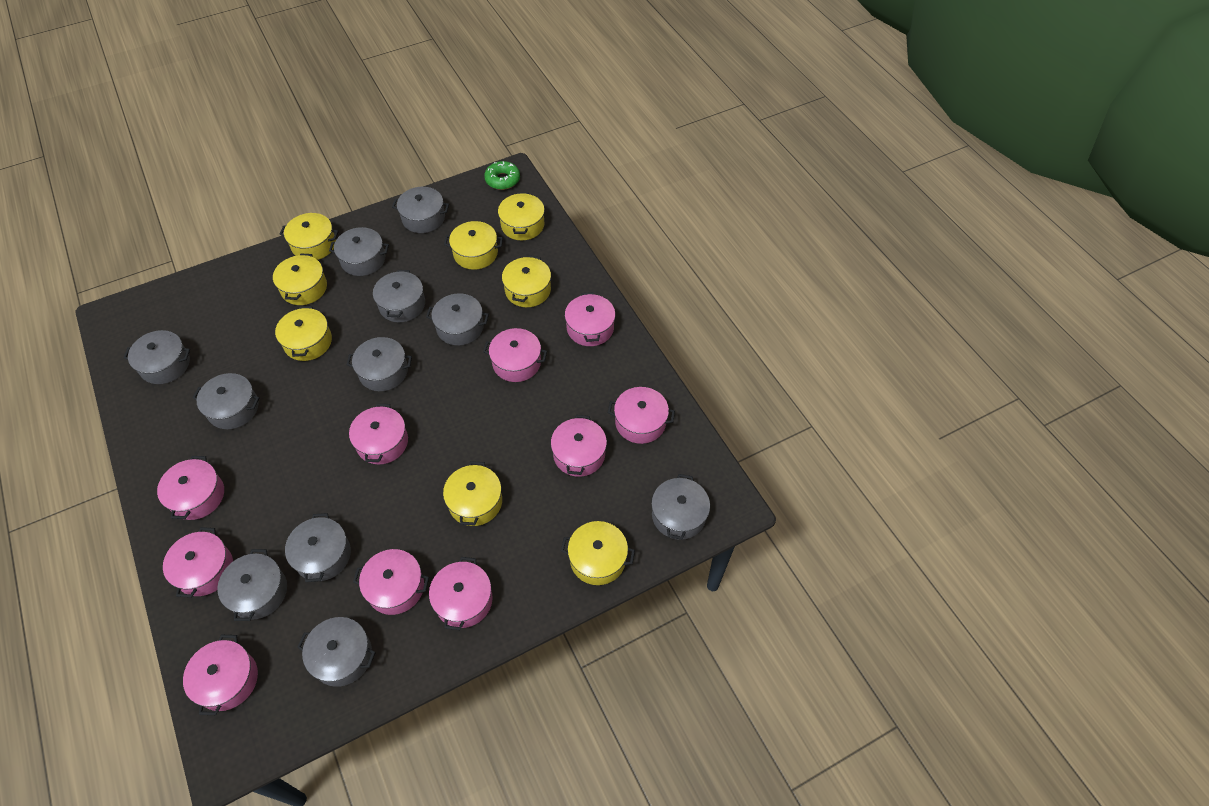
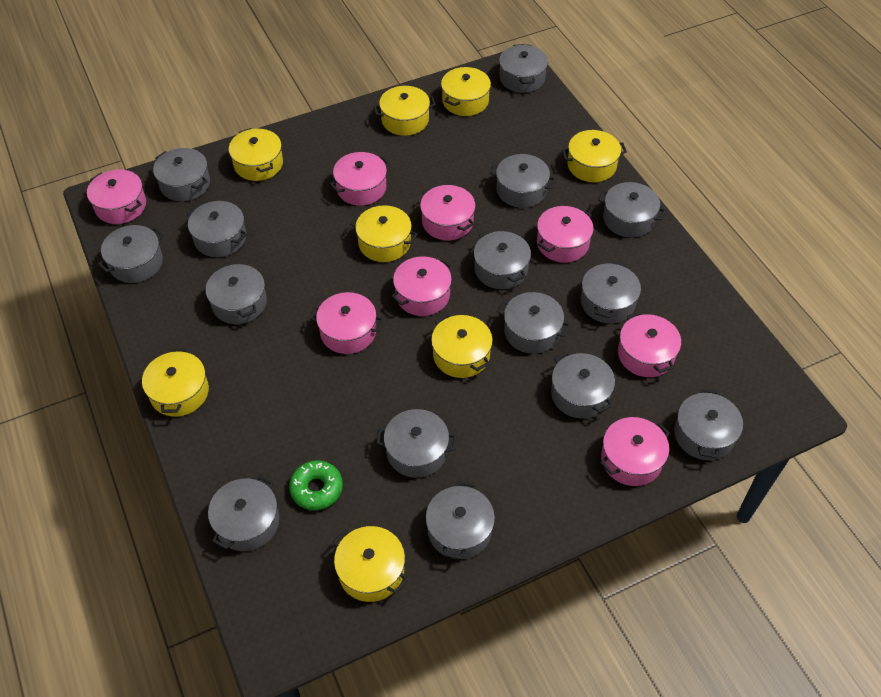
grey pot: [123,330,190,384] [193,373,259,429] [217,549,287,621] [285,513,351,582] [297,617,376,687] [329,227,389,276] [347,337,412,391] [373,270,425,322] [392,187,449,233] [426,293,489,345] [651,474,710,540] = 11 -> [98,225,163,283] [153,148,210,201] [187,201,247,257] [206,263,267,324] [208,475,279,551] [376,409,457,478] [426,481,495,559] [474,230,531,289] [490,154,556,208] [498,292,571,354] [499,44,548,93] [551,352,615,419] [581,261,641,324] [598,182,666,238] [674,389,743,460] = 15
pink pot: [157,456,224,520] [163,527,233,598] [183,635,258,715] [349,404,408,464] [353,549,429,615] [429,557,493,630] [483,328,547,382] [551,415,607,477] [565,292,615,346] [608,387,675,444] = 10 -> [87,169,146,224] [310,292,384,354] [330,152,390,206] [391,256,453,316] [420,185,475,240] [537,206,594,263] [600,417,670,486] [618,312,681,377] = 8

